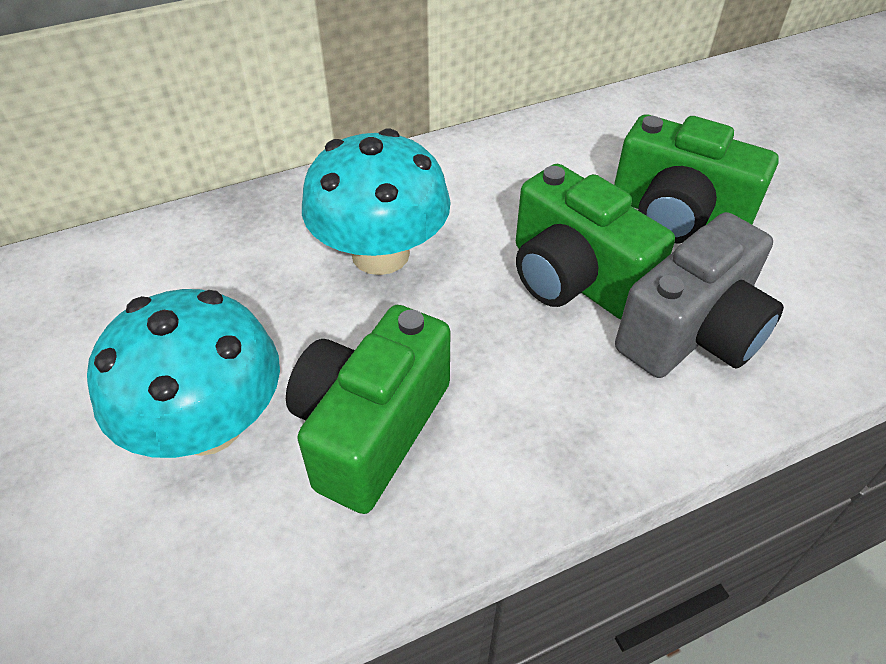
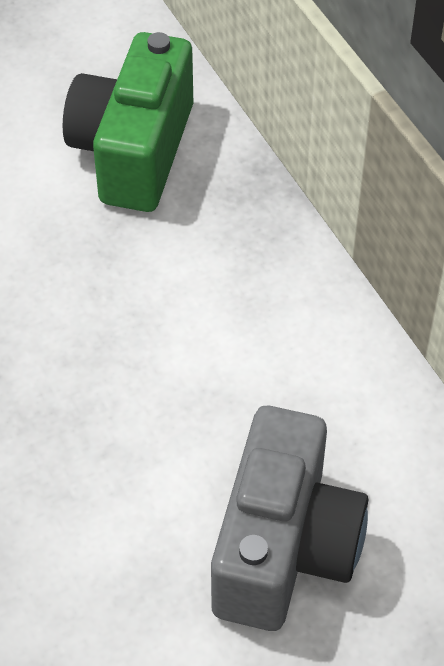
green camera: [286,305,450,514] [516,164,675,319] [614,114,779,243] = 3 -> [63,32,193,212] = 1
turquoise mushroom: [87,289,280,458] [302,129,451,275] = 2 -> none = 0

